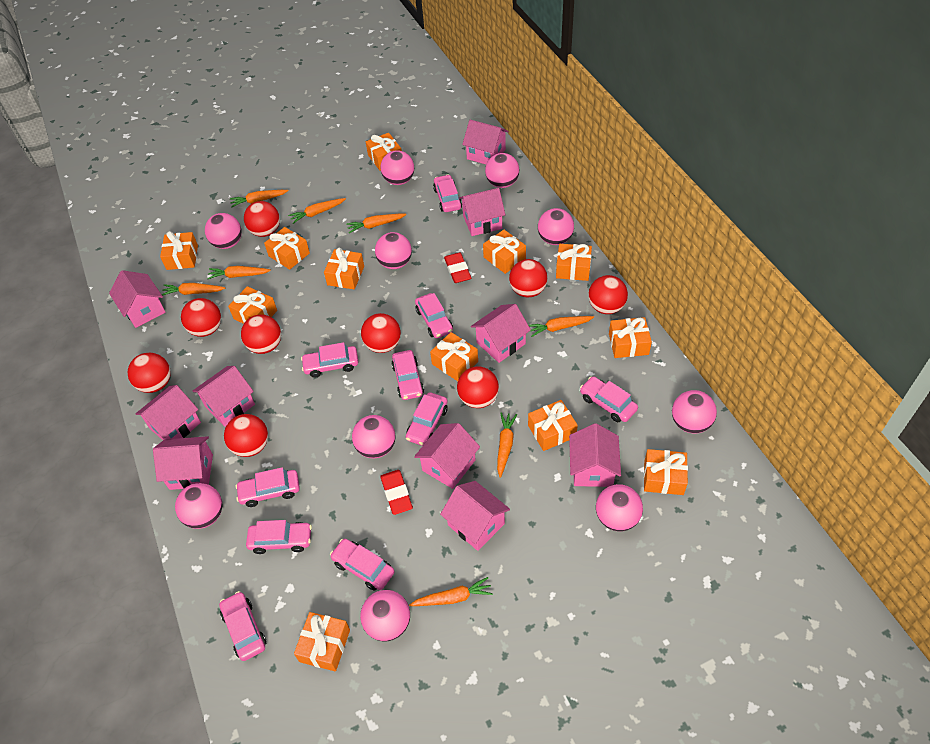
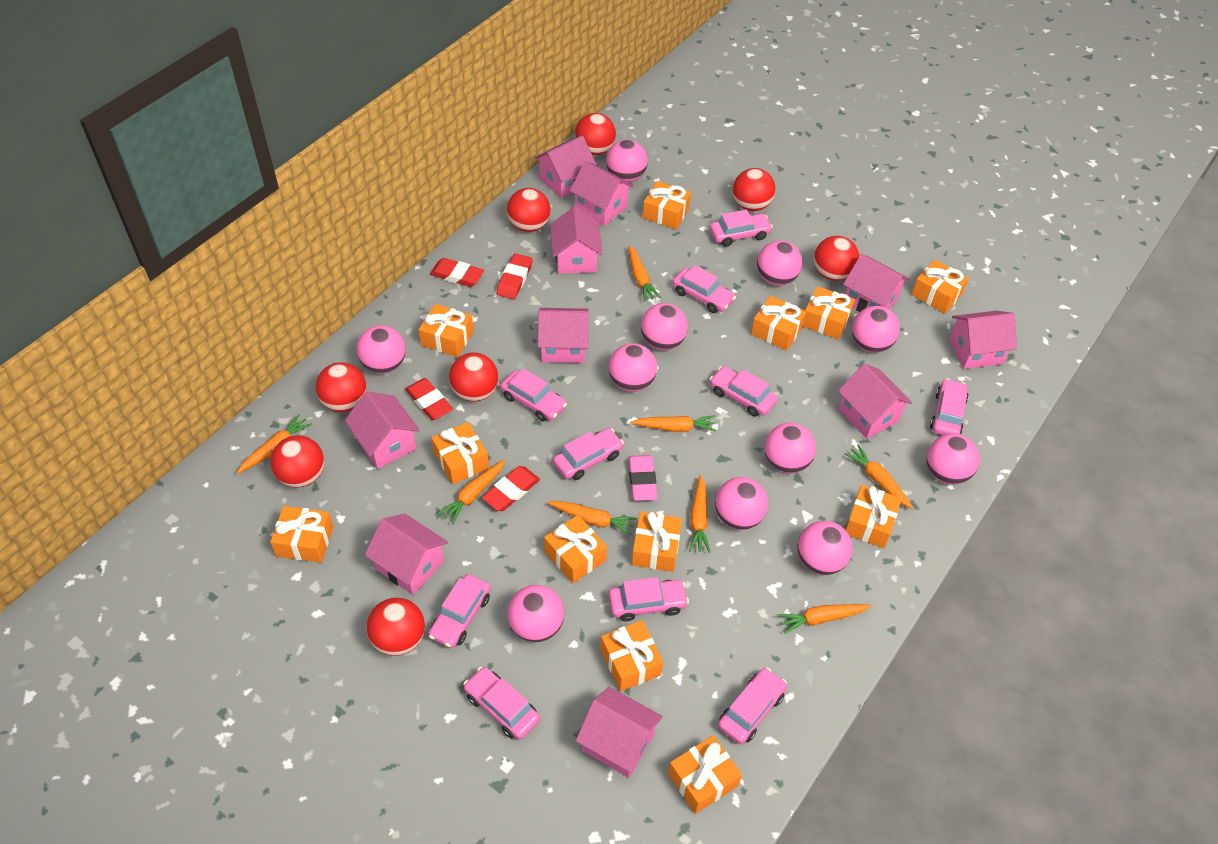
pink ball: [175,483,222,529] [205,213,242,249] [352,415,395,458] [360,590,410,641] [375,232,412,269] [380,150,414,185] [485,153,519,188] [538,208,574,245] [596,484,643,531] [672,390,717,433] = 10 -> [356,325,406,374] [508,585,564,642] [606,140,648,182] [608,343,657,392] [641,303,688,350] [715,477,768,530] [757,240,802,286] [764,423,816,474] [797,521,853,575] [852,306,900,353] [927,433,980,485] = 11
pink eraser: none = 0 -> [628,455,657,501] = 1
red ball: [128,353,171,393] [181,298,221,337] [224,414,268,457] [241,315,281,354] [244,201,280,237] [361,313,401,353] [457,366,499,408] [509,259,547,297] [588,275,628,314] = 9 -> [270,435,324,488] [316,362,367,412] [367,598,425,656] [449,352,498,402] [507,188,550,232] [575,113,616,155] [733,168,776,211] [814,236,859,281] = 8
red eraser: [380,470,413,515] [444,253,471,283] = 2 -> [405,378,453,420] [430,258,484,287] [482,466,540,511] [496,253,533,299] = 4

